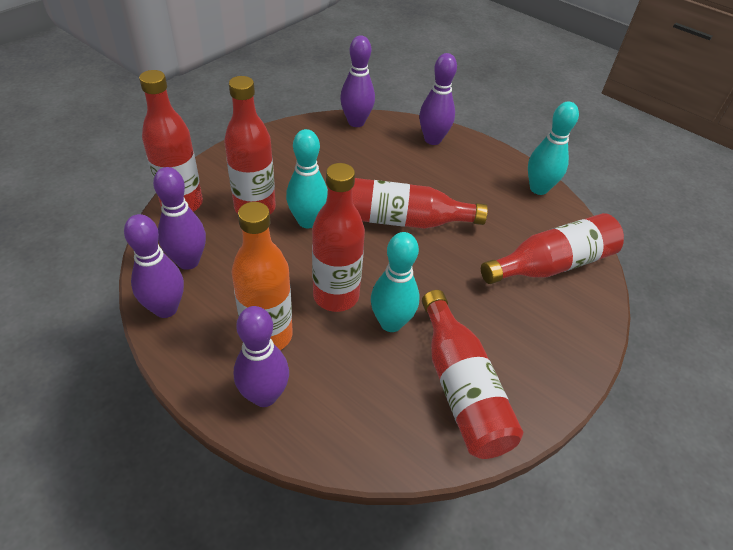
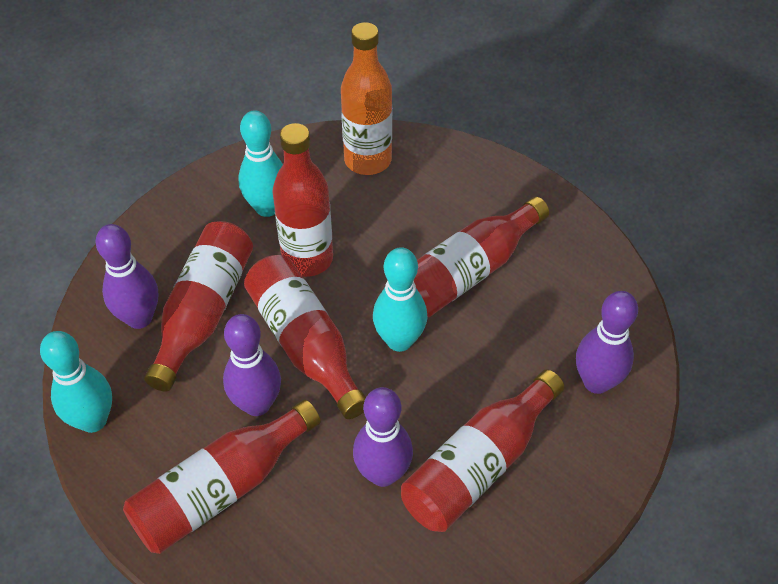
purple bowling pin: [124,214,184,318] [153,167,206,270] [234,306,289,407] [340,36,375,127] [419,53,457,145] = 5 -> [96,224,158,329] [223,314,281,416] [353,387,413,487] [576,291,638,394] = 4

